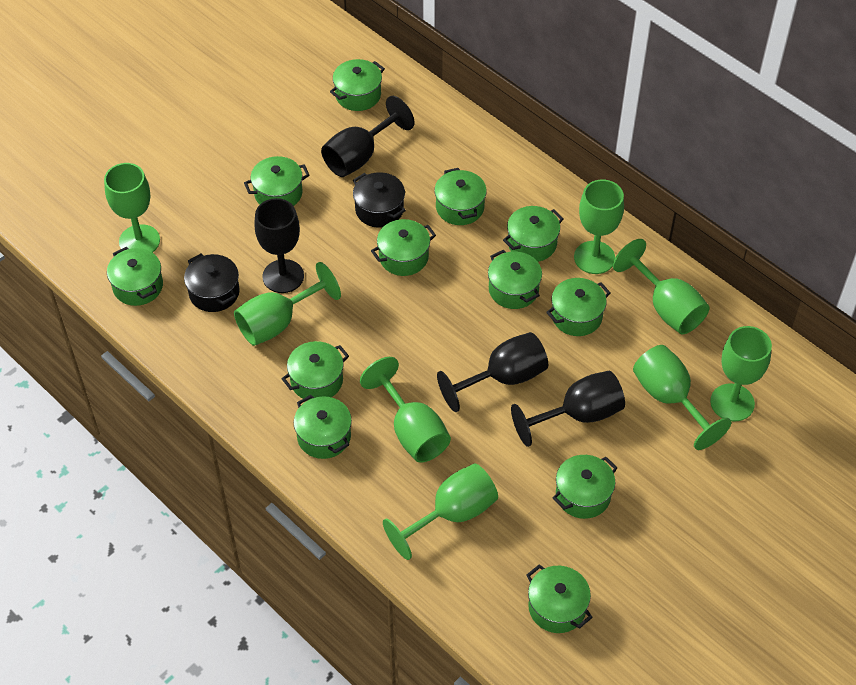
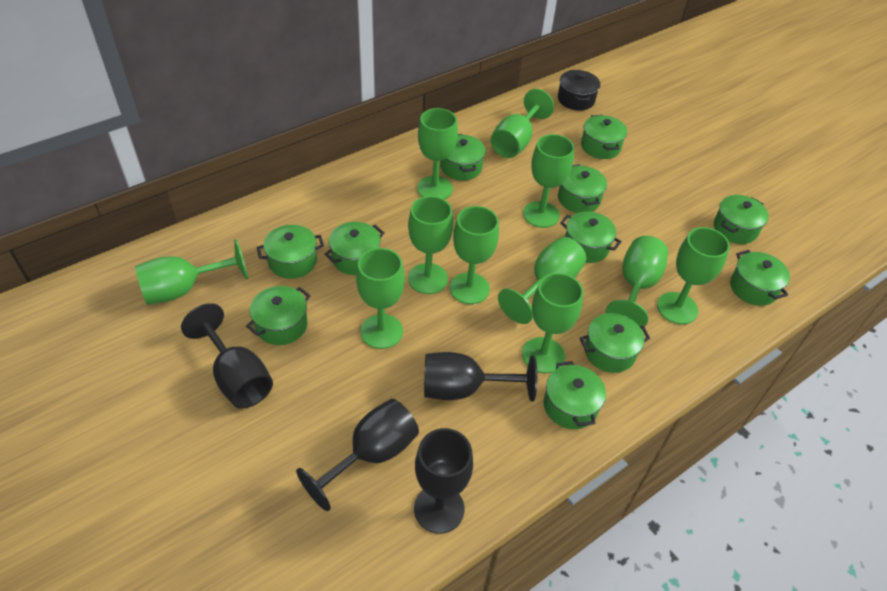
black pot: [184,254,240,312] [353,172,406,228] = 2 -> [558,70,600,111] = 1
green goblet: [104,163,160,253] [234,262,341,346] [360,357,451,463] [383,463,498,560] [574,180,624,274] [613,239,710,334] [633,345,731,450] [710,326,772,421] = 8 -> [135,239,248,305] [356,248,405,349] [408,196,453,294] [417,108,458,199] [450,206,499,304] [491,89,554,158] [498,237,586,324] [522,273,583,373] [523,134,574,228] [606,236,668,327] [657,227,730,325] = 11
green pot: [107,247,163,306] [244,156,310,206] [282,341,349,401] [294,395,352,459] [330,59,385,111] [371,219,436,276] [434,168,487,225] [488,250,542,309] [503,206,564,262] [526,564,593,633] [546,278,611,336] [552,455,618,519] = 12 -> [246,286,311,345] [257,225,324,279] [324,222,384,275] [440,134,486,181] [544,361,606,429] [558,164,607,213] [560,211,622,263] [580,313,650,373] [581,115,627,159] [714,195,769,244] [730,250,790,306] = 11

